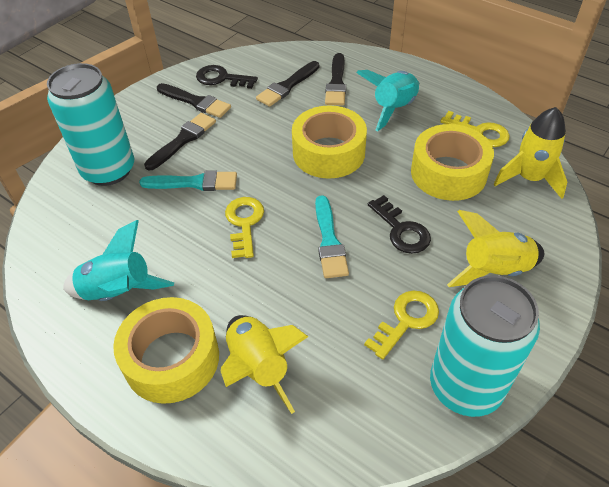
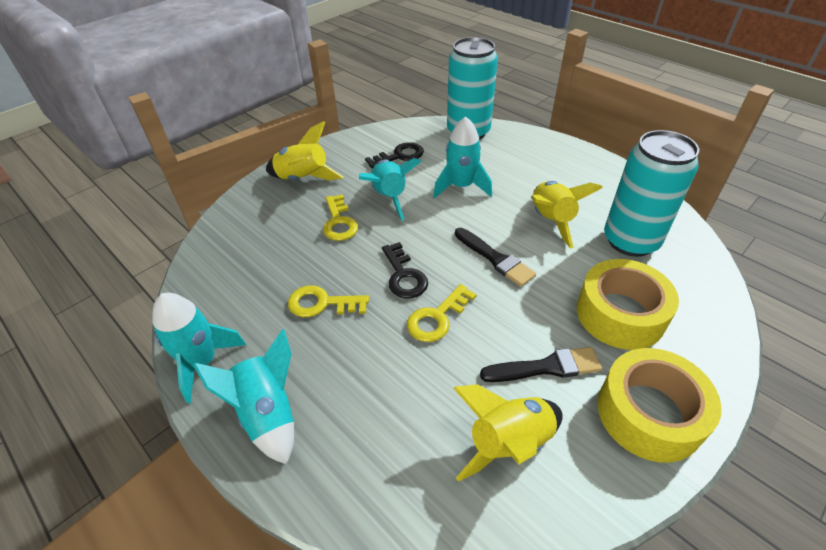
black brush: [144,113,216,170] [157,83,231,118] [256,61,319,107] [325,53,346,105] = 4 -> [455,228,536,287] [480,347,602,382] = 2
turquoise brush: [139,170,237,191] [315,195,349,278] = 2 -> none = 0
turquoise rocket: [63,220,174,301] [356,70,420,131] = 2 -> [152,293,246,403] [193,329,294,465] [359,158,422,221] [433,117,492,198] = 4
yellow tape: [113,297,219,404] [292,105,367,179] [411,124,494,201] = 3 -> [577,259,679,350] [598,348,721,463] = 2

